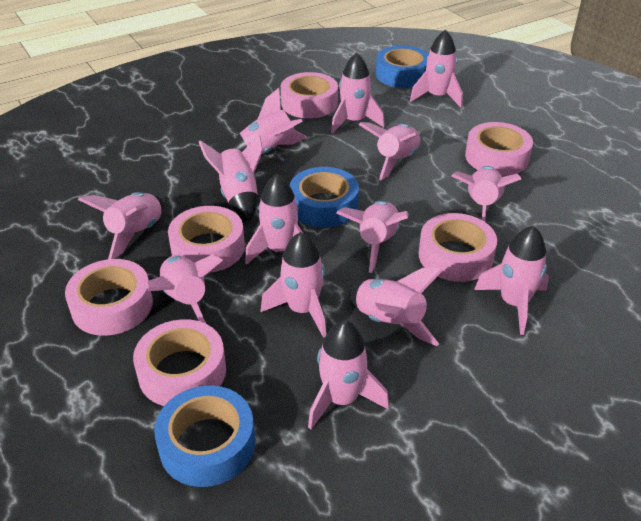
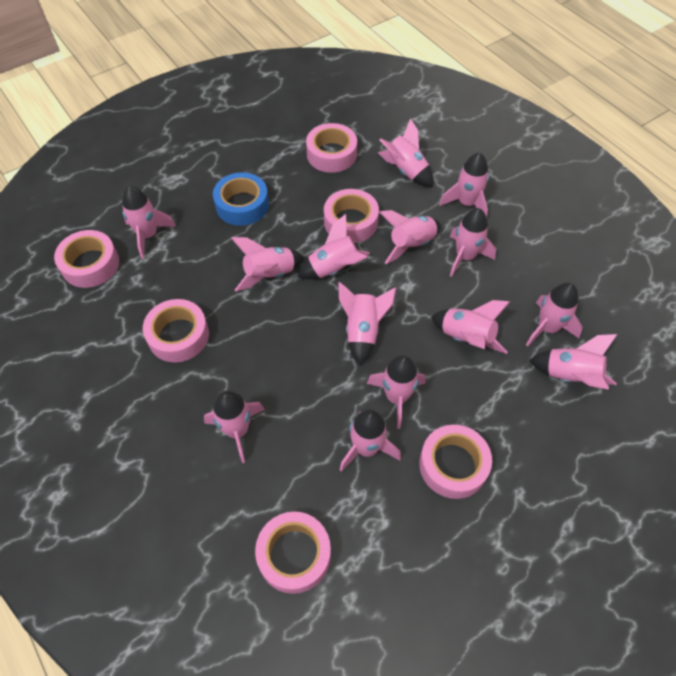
blue tape: [154,385,255,487] [290,167,359,228] [376,45,429,88] = 3 -> [213,172,269,226] = 1

